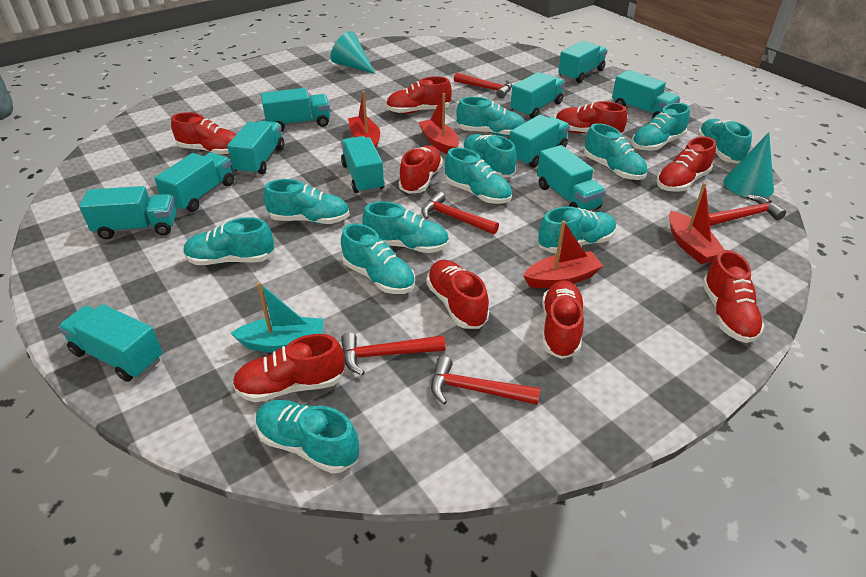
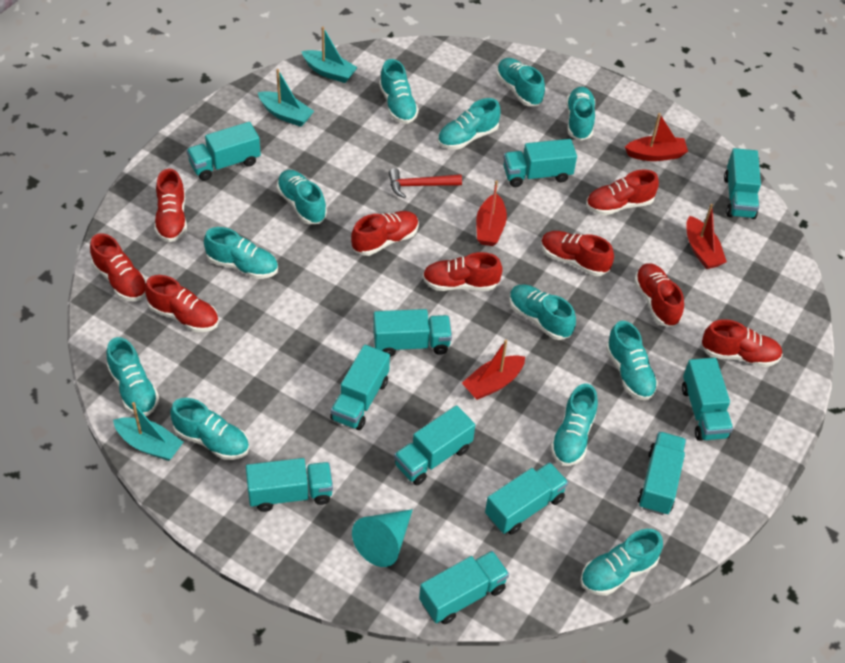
red hammer: [341,333,445,375] [421,191,499,235] [431,356,540,405] [454,72,512,98] [709,195,786,226] = 5 -> [389,168,462,198] = 1
turquoise boat: [231,282,324,353] = 1 -> [113,402,183,461] [258,69,314,127] [301,27,358,83] = 3
turquoise cone: [330,31,376,74] [724,133,774,198] = 2 -> [352,509,413,567] = 1

